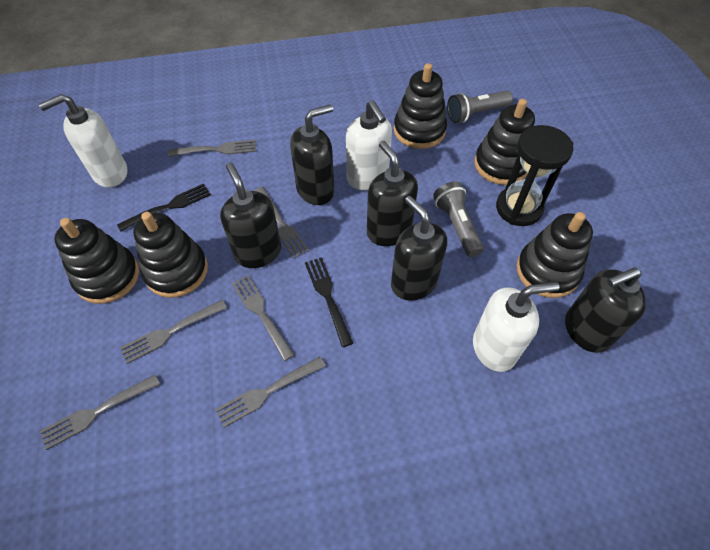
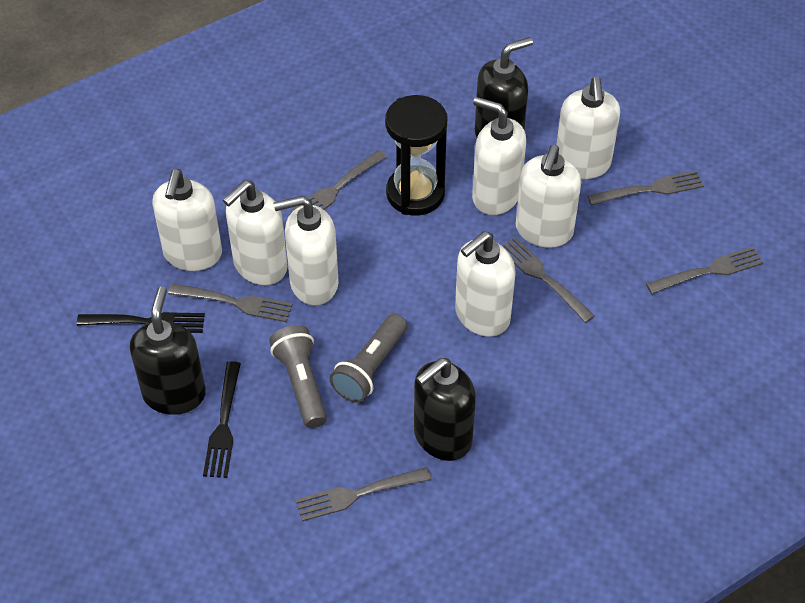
black soap dispenser: [220,163,281,268] [290,104,334,205] [367,141,418,246] [391,196,447,301] [565,268,646,353] = 5 -> [130,286,206,415] [414,358,476,461] [475,37,533,137] = 3
black stacking toy: [54,218,139,304] [133,212,208,298] [394,63,447,149] [474,99,535,185] [516,212,593,298] = 5 -> none = 0
white soap dispenser: [39,94,127,187] [346,101,392,190] [473,282,559,372] = 3 -> [152,169,222,271] [223,180,287,285] [274,196,339,305] [455,231,516,337] [472,97,526,215] [516,145,581,248] [556,77,620,179] = 7

